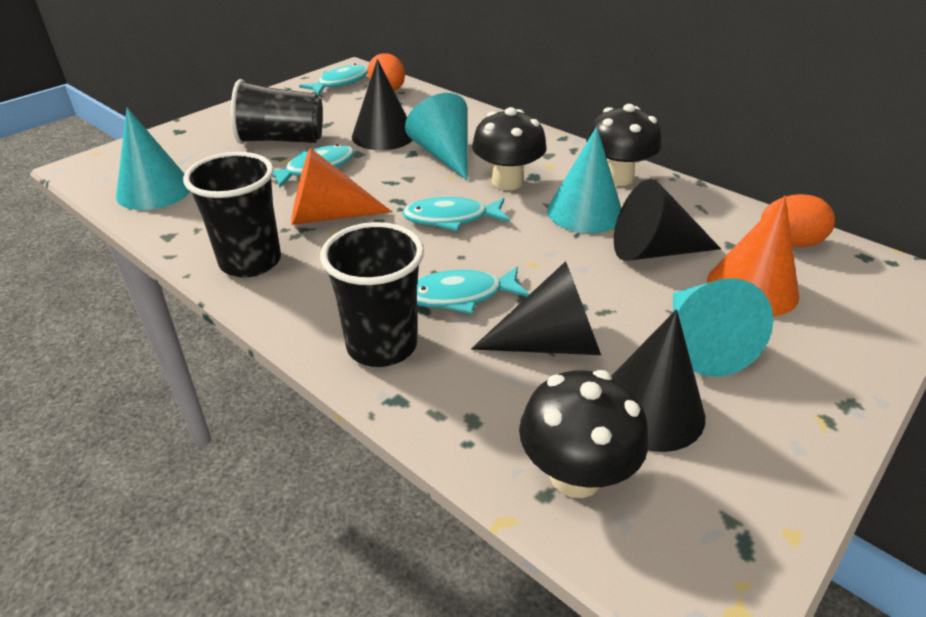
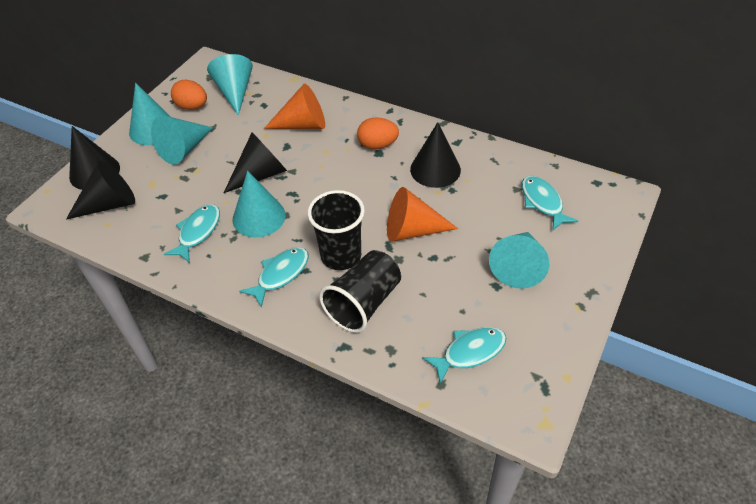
black cup: [183,152,281,277] [231,79,323,144] [320,222,424,367] = 3 -> [307,190,365,270] [319,250,401,333] = 2
black mushroom: [472,107,547,190] [519,370,648,498] [586,104,661,186] = 3 -> none = 0
turquoise cone: [116,108,190,210] [405,93,467,180] [547,127,621,233] [673,278,773,377] = 4 -> [129,83,171,145] [151,115,213,165] [207,54,253,115] [233,171,286,238] [489,232,549,289] = 5

